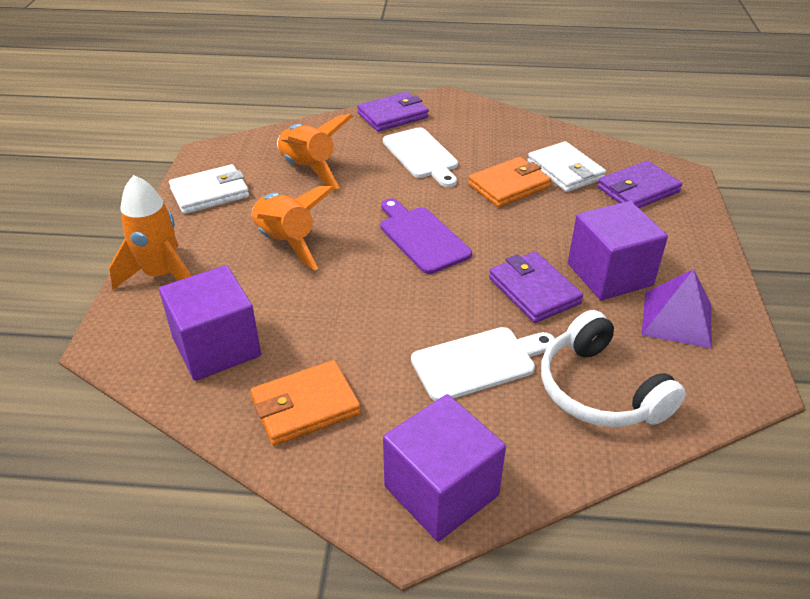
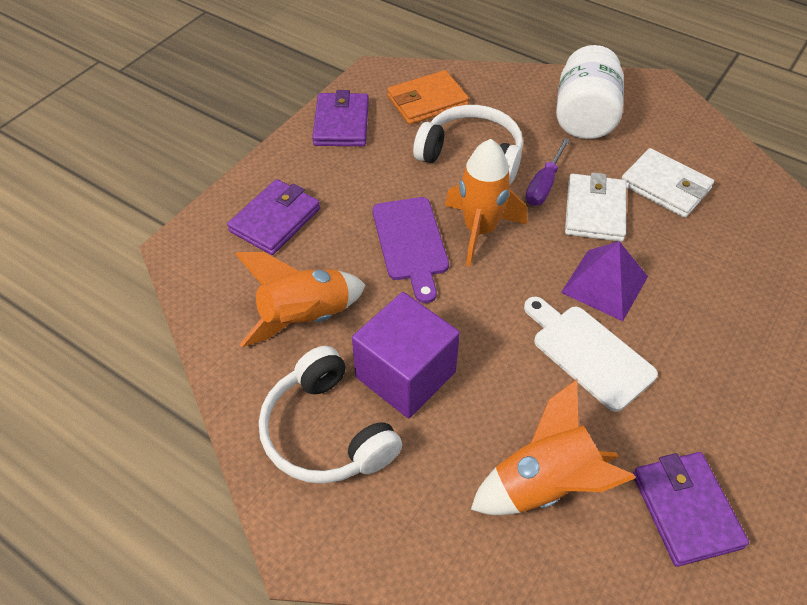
orange wallet: [251,360,361,446] [468,157,551,207] = 2 -> [387,70,469,124] = 1
purple cube: [159,265,261,381] [383,394,506,542] [568,201,668,300] = 3 -> [352,292,460,418] = 1
purple screwdriver: none = 0 -> [525,138,570,206] = 1
white cutting board: [383,127,458,187] [411,327,555,401] = 2 -> [524,297,658,412] = 1
white headphones: [541,310,686,427] = 1 -> [259,346,402,484] [413,105,523,184] = 2
white jar: none = 0 -> [556,45,624,139] = 1

